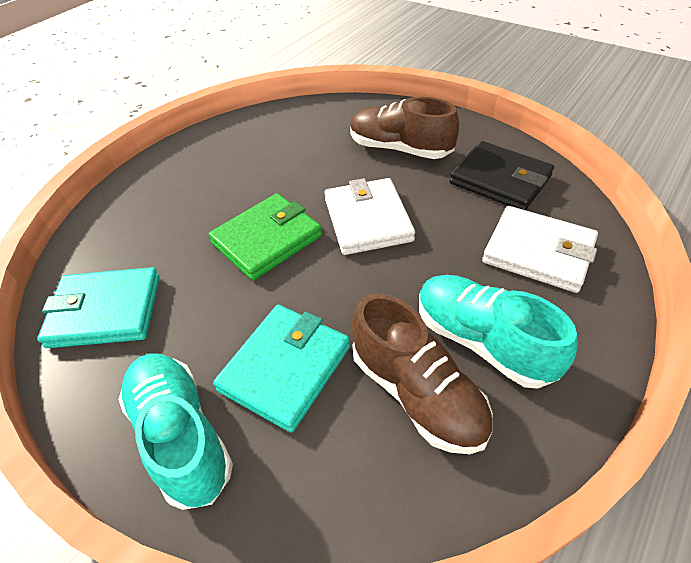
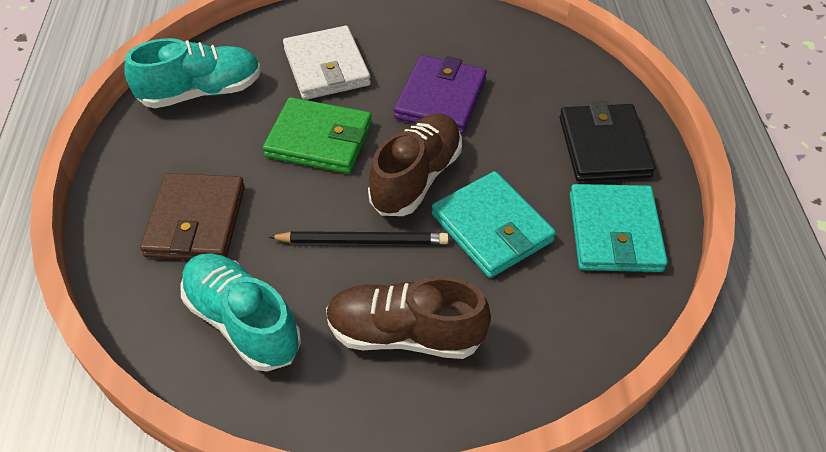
black pencil: none = 0 -> [269,231,449,245] = 1
brown wallet: none = 0 -> [140,173,245,260] = 1
purple wallet: none = 0 -> [394,55,487,134] = 1
white wallet: [324,178,415,255] [482,206,598,293] = 2 -> [283,26,371,100] = 1

